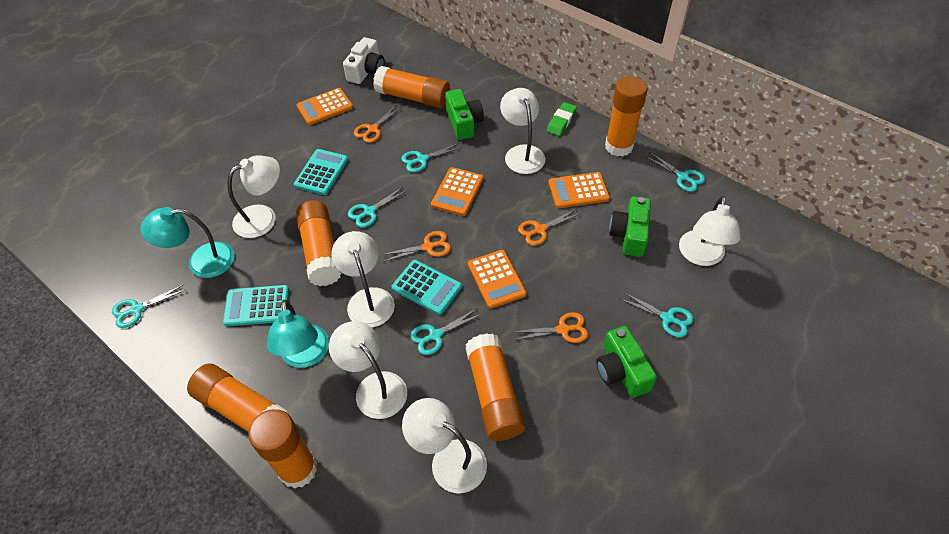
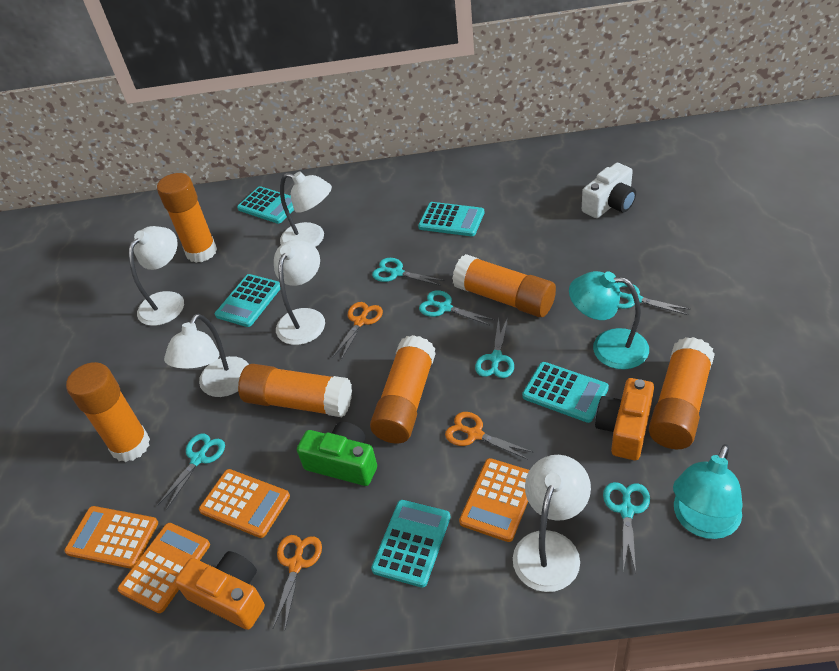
green camera: [445,89,484,140] [596,326,657,398] [609,196,651,257] = 3 -> [297,422,377,486] = 1
green eraser: [547,102,577,136] = 1 -> none = 0
orange camera: none = 0 -> [174,551,265,630] [595,378,654,460] = 2
orange scissors: [354,105,401,143] [382,231,451,262] [513,312,588,343] [518,209,581,246] = 4 -> [273,535,322,629] [332,302,383,360] [445,412,534,460] = 3
turquoise calculator: [223,285,289,327] [294,149,348,195] [392,260,462,315] = 3 -> [215,274,280,327] [237,186,294,224] [371,500,450,588] [418,202,484,236] [522,362,609,423] = 5
white lamp: [228,155,280,238] [329,321,407,419] [331,231,395,327] [402,398,487,493] [500,88,546,174] [679,196,741,266] = 6 -> [129,226,184,326] [164,314,249,397] [274,240,325,345] [280,172,332,247] [513,455,591,592] = 5

